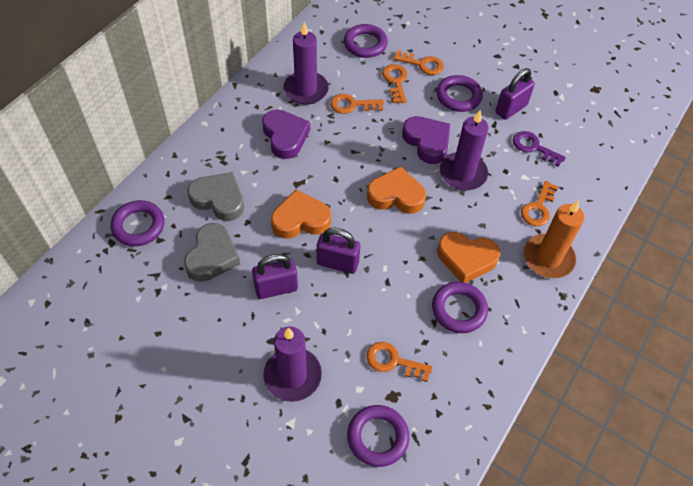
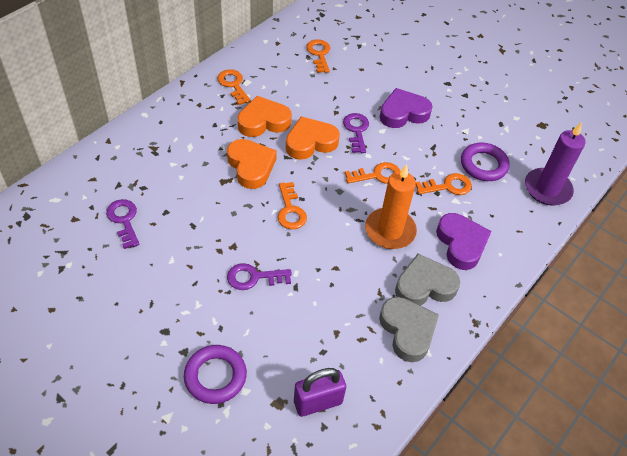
purple candle: [263,326,322,402] [283,22,329,105] [440,110,489,191] = 3 -> [525,122,586,205] = 1
purple key: [513,131,566,167] = 1 -> [106,199,139,249] [227,263,292,290] [343,113,369,153] = 3
purple padlock: [252,254,298,299] [317,228,360,274] [496,68,535,120] = 3 -> [294,368,346,417] = 1
purple ring: [111,200,165,246] [344,24,388,58] [347,405,409,467] [432,282,488,333] [437,75,483,112] = 5 -> [184,345,247,404] [461,143,510,181] = 2

